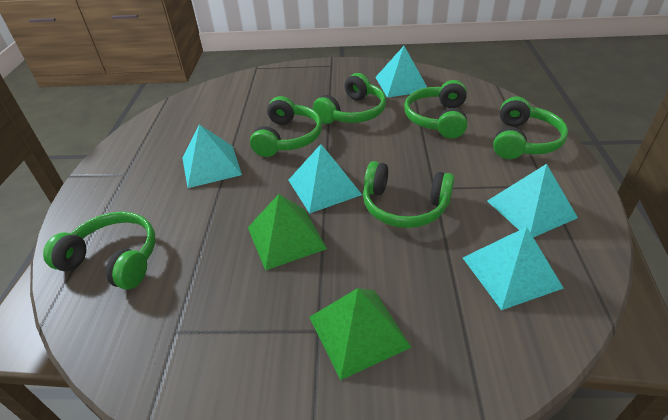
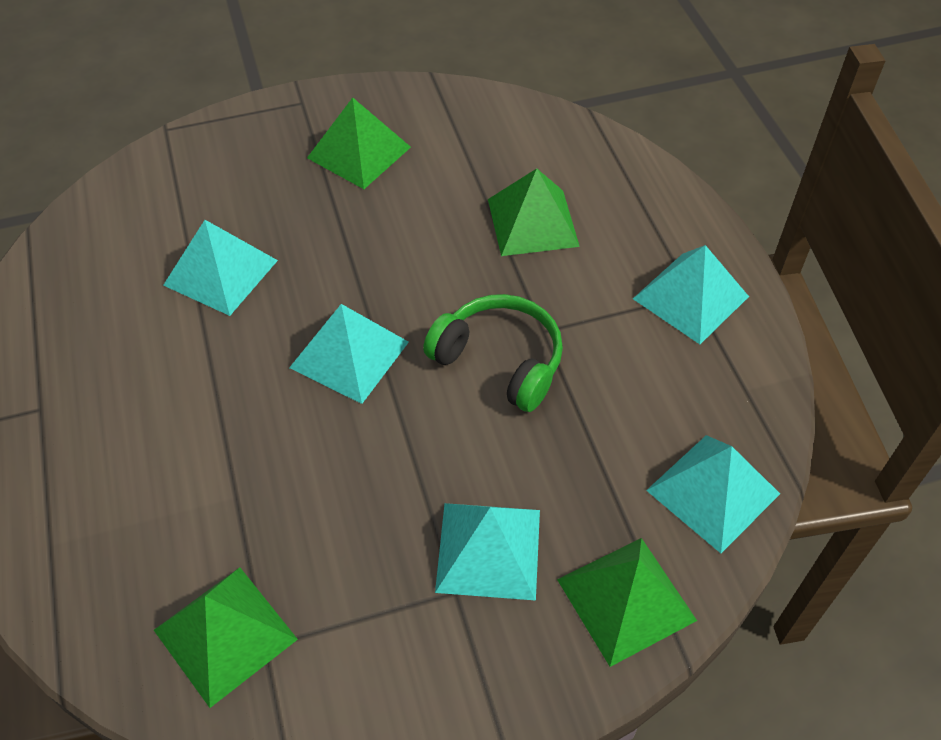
green headphones: [43,212,156,290] [250,96,322,157] [313,73,386,124] [363,161,454,228] [404,80,467,138] [493,97,568,159] = 6 -> [423,294,563,412] = 1
green pyramid: [248,194,327,270] [309,288,412,380] = 2 -> [154,567,298,708] [307,98,411,189] [488,169,580,256] [557,538,697,667] = 4

